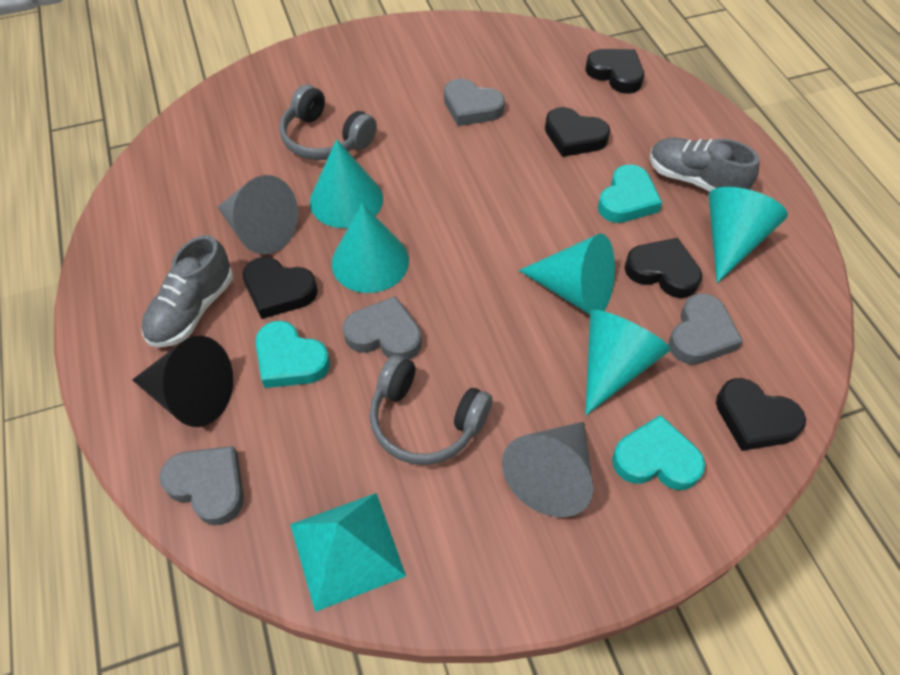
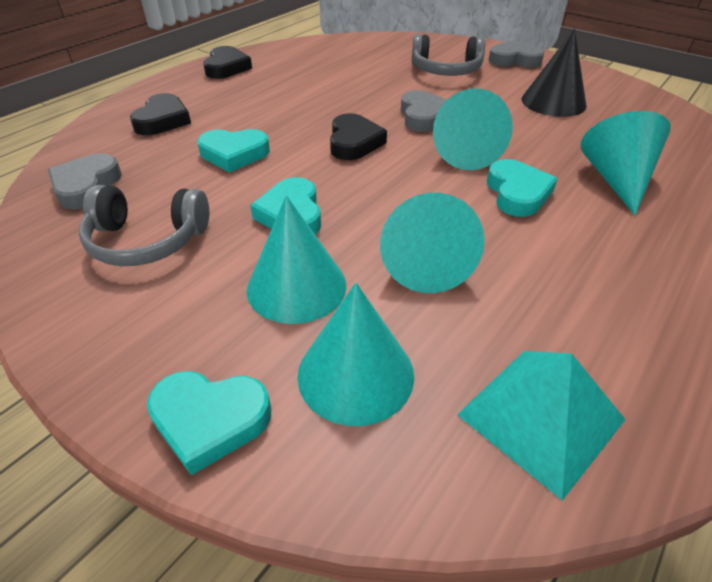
black heart: [242,257,318,319] [545,107,610,157] [585,49,644,94] [624,238,702,298] [716,378,806,451] = 5 -> [130,93,191,135] [203,46,252,79] [330,113,387,160] = 3
grey cone: [217,175,298,255] [502,422,593,517] = 2 -> none = 0
grey heart: [159,446,244,525] [343,296,422,360] [444,78,505,126] [669,293,743,365] = 4 -> [48,153,122,209] [401,90,447,132] [488,40,544,68] = 3
grey shoe: [141,235,233,348] [650,138,759,191] = 2 -> none = 0
turquoise heart: [255,321,330,388] [598,165,662,223] [612,415,705,490] = 3 -> [147,371,271,475] [197,129,270,172] [250,177,321,234] [487,159,558,217] = 4

